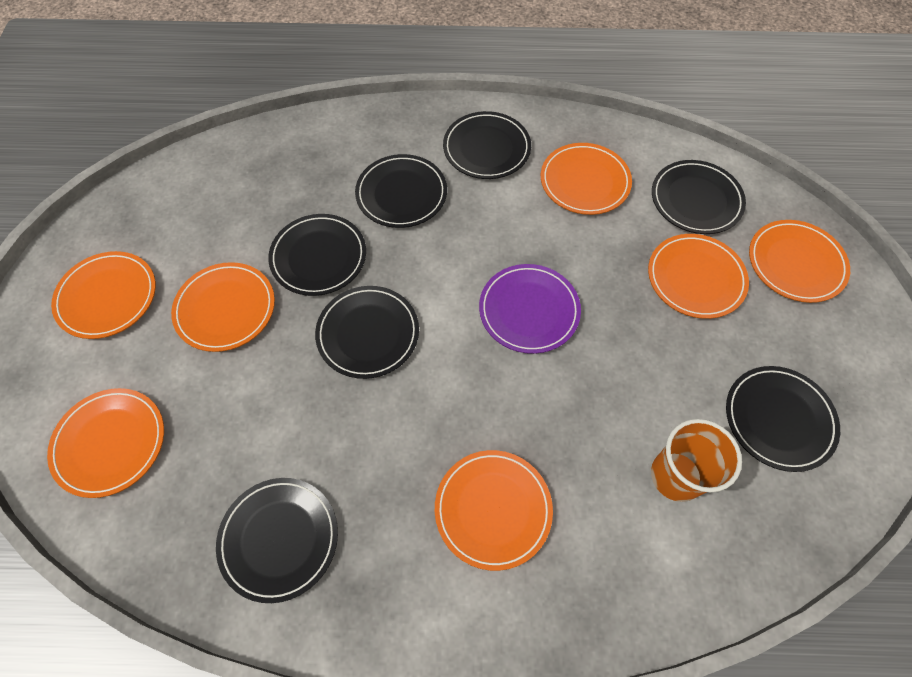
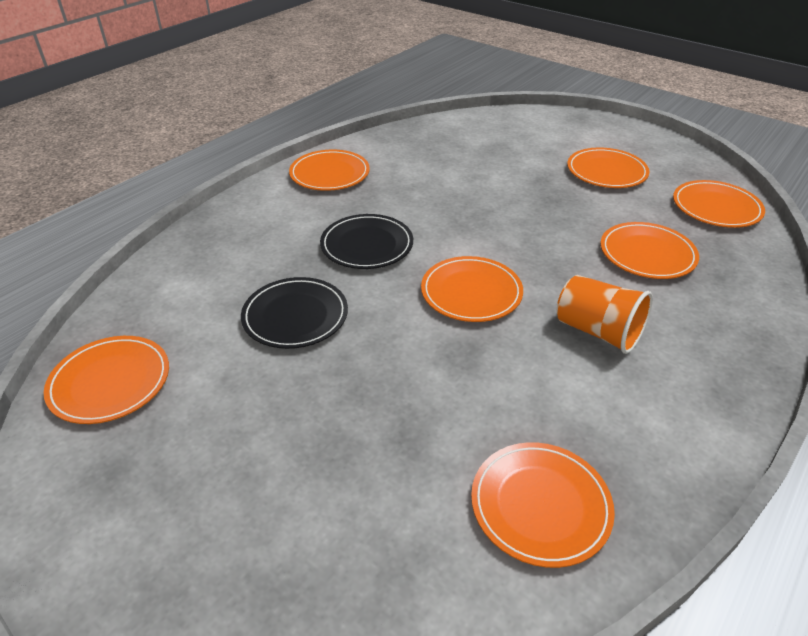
black plate: [216,478,338,603] [268,214,366,296] [315,286,419,379] [355,154,447,228] [443,111,531,179] [652,160,746,234] [726,366,840,472] = 7 -> [241,277,348,349] [320,214,413,269] = 2
purple plate: [479,264,581,354] = 1 -> none = 0

